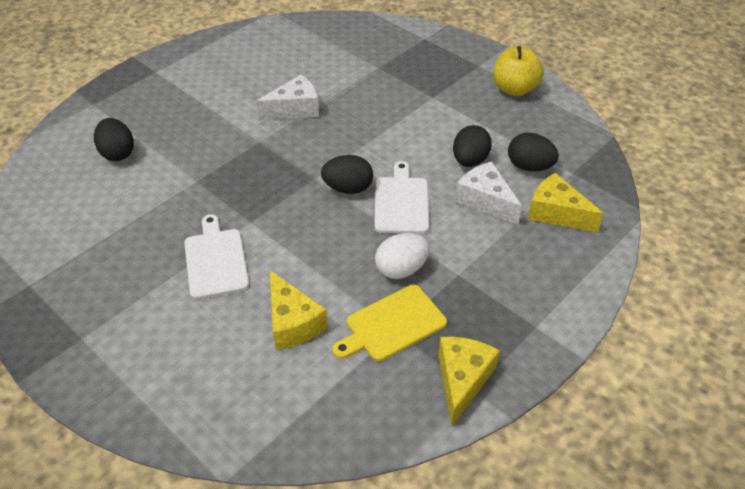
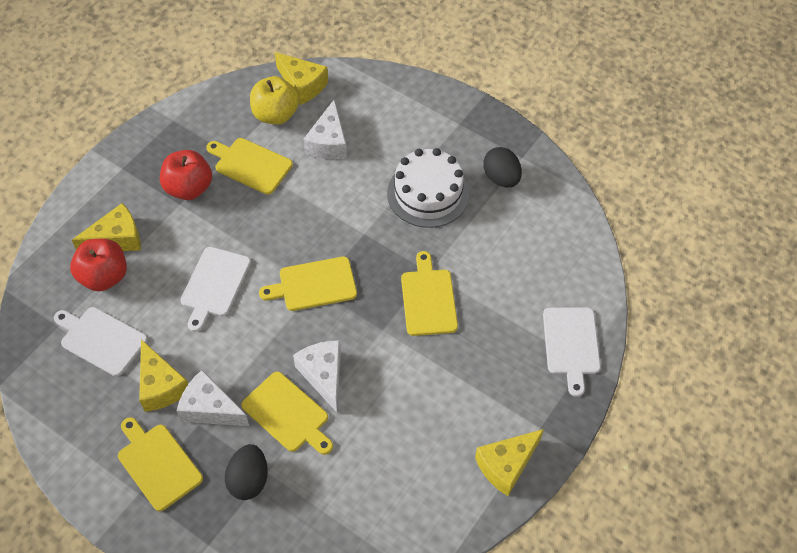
black egg: [94,118,134,161] [321,155,373,194] [453,125,492,167] [508,133,559,171] = 4 -> [225,444,268,500] [483,147,522,188] = 2
red apple: none = 0 -> [70,239,127,291] [160,150,212,200] = 2
white cake: none = 0 -> [387,148,469,228] = 1
white cheese: [256,75,319,120] [455,161,522,225] = 2 -> [177,370,249,426] [293,340,341,412] [303,100,347,159] = 3
white cutting board: [184,214,249,299] [374,161,429,234] = 2 -> [54,307,148,376] [181,247,251,332] [543,308,601,397] = 3
white egg: [375,233,430,279] = 1 -> none = 0
yellow cheese: [270,270,328,350] [438,337,500,426] [528,173,604,233] = 3 -> [72,203,141,251] [139,340,188,412] [275,52,328,105] [475,429,544,496] = 4
yellow cutting board: [332,285,447,361] = 1 -> [118,417,203,511] [206,138,293,194] [241,372,333,455] [259,257,357,311] [401,251,458,336] = 5

